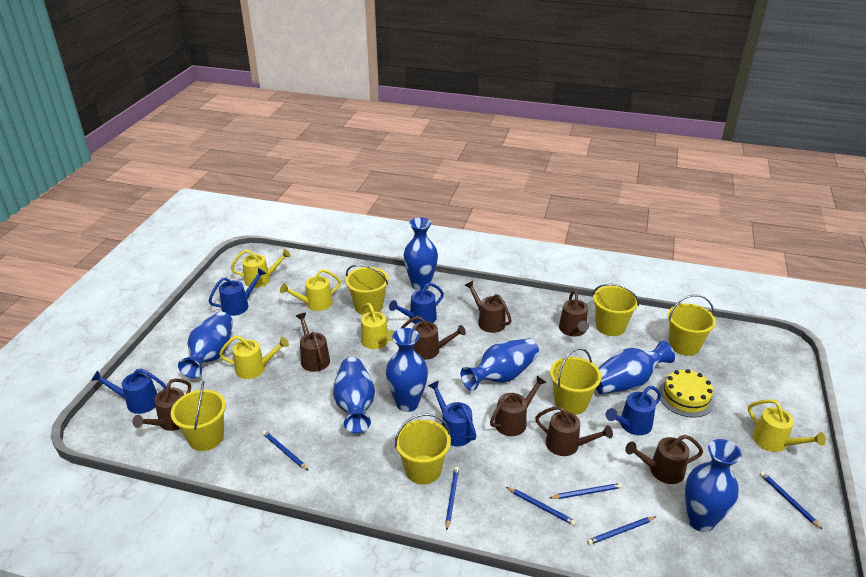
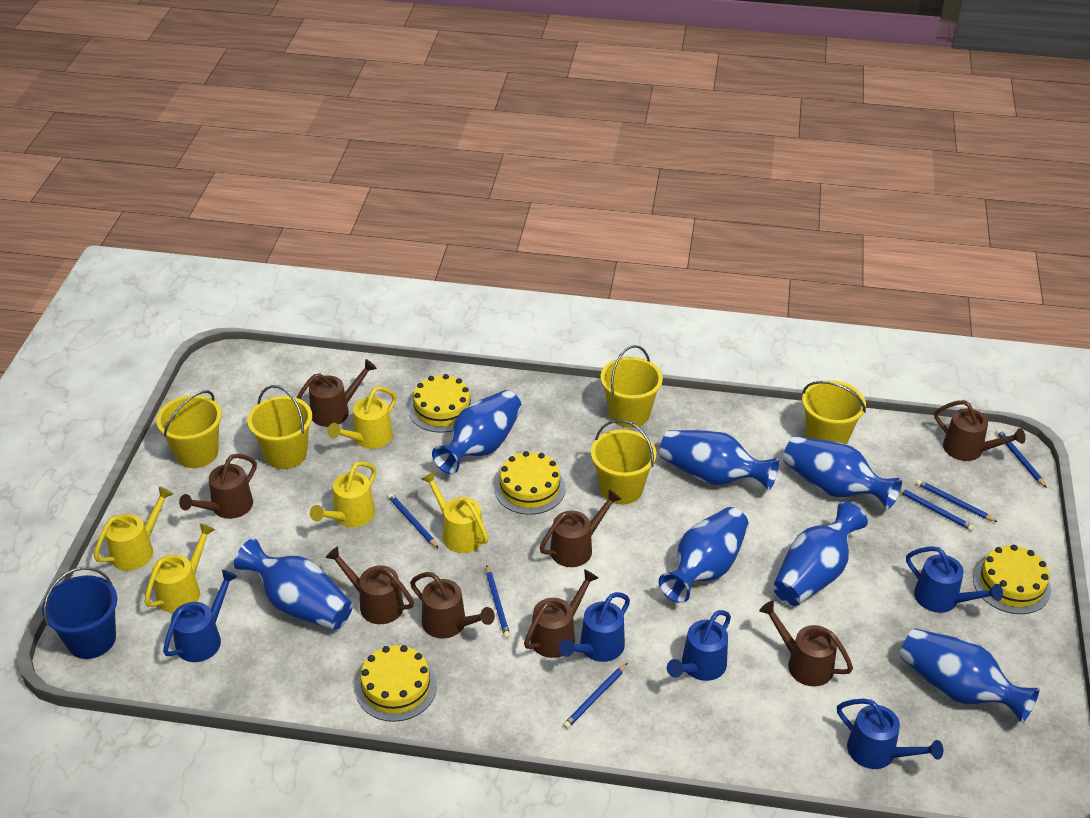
blue bucket: none = 0 -> [42,567,117,659] = 1
yellow bucket: [171,381,226,451] [345,264,389,314] [395,413,451,484] [550,348,601,415] [593,284,639,336] [668,294,716,356] = 6 -> [156,390,222,468] [247,385,312,469] [591,420,656,505] [600,345,663,428] [802,380,866,445] = 5
yellow cake: [659,369,715,417] = 1 -> [356,645,437,722] [409,374,475,433] [494,451,566,515] [973,545,1051,614] = 4

